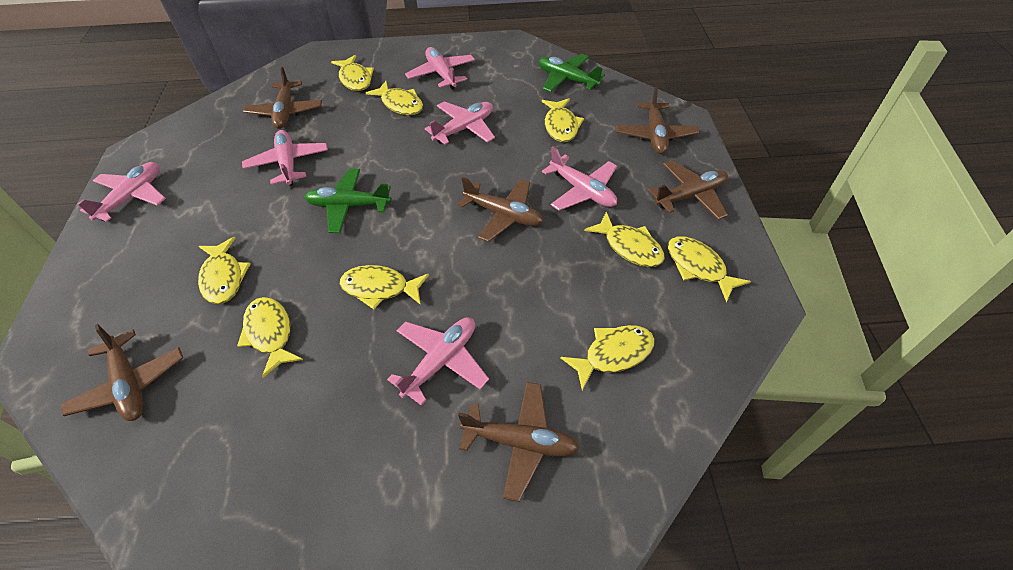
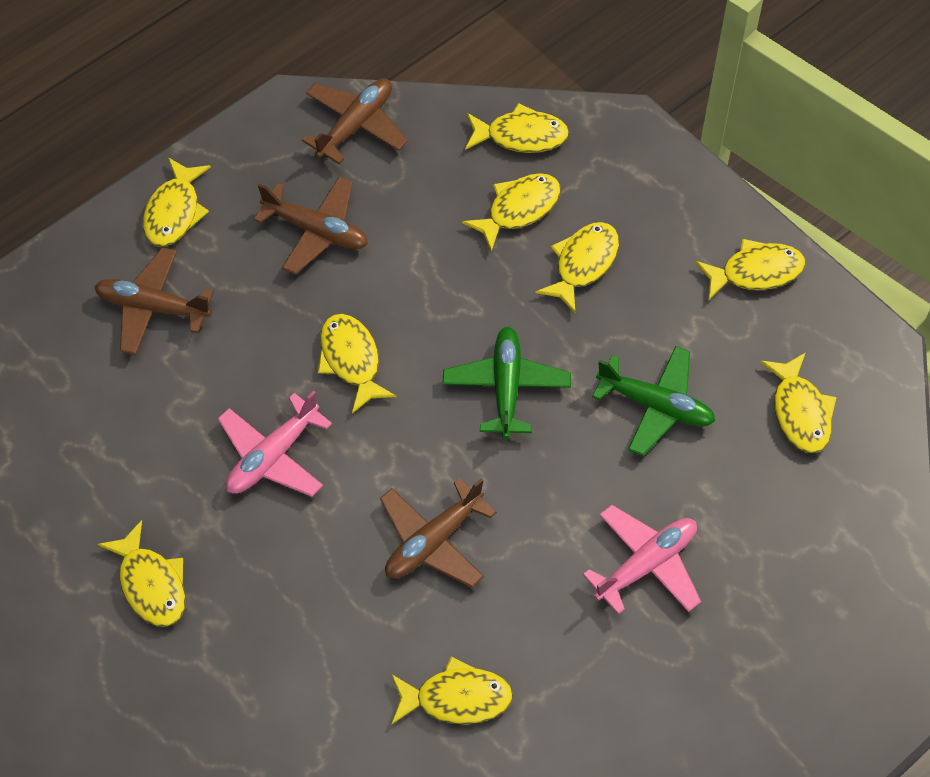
brown plane: [61,324,183,421] [243,67,322,129] [458,177,543,242] [458,382,579,502] [616,87,699,154] [648,160,728,220] = 6 -> [94,247,214,355] [254,176,368,275] [302,78,408,164] [380,478,497,588] = 4
pink plane: [77,162,166,222] [242,130,328,186] [387,317,489,406] [405,47,475,90] [425,101,495,145] [542,146,617,211] = 6 -> [218,391,332,497] [583,505,701,614] = 2

